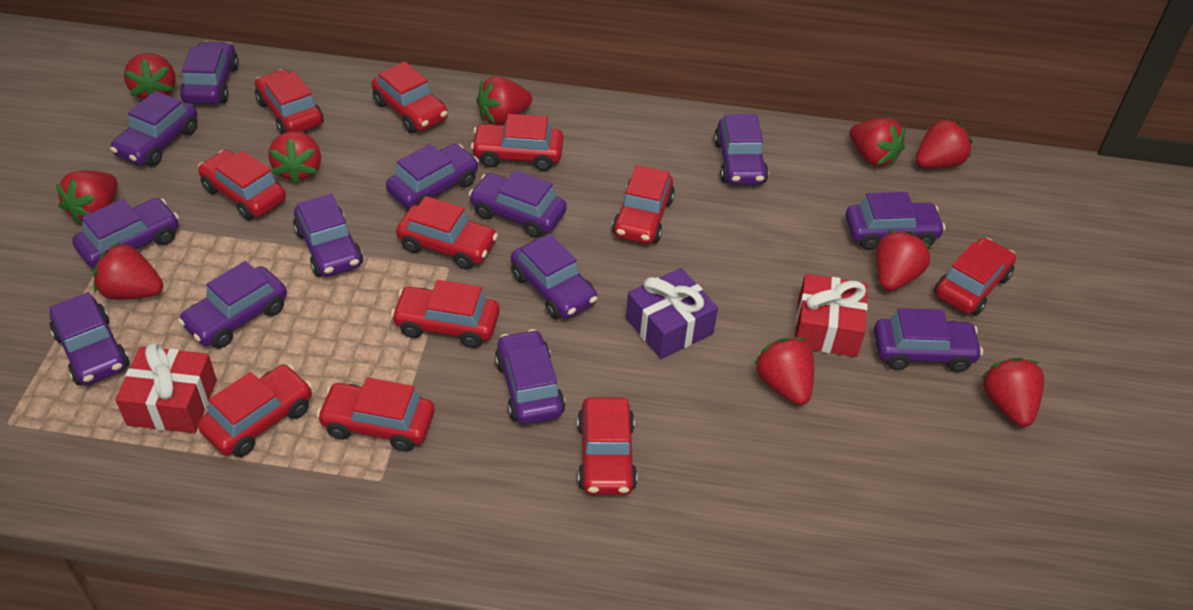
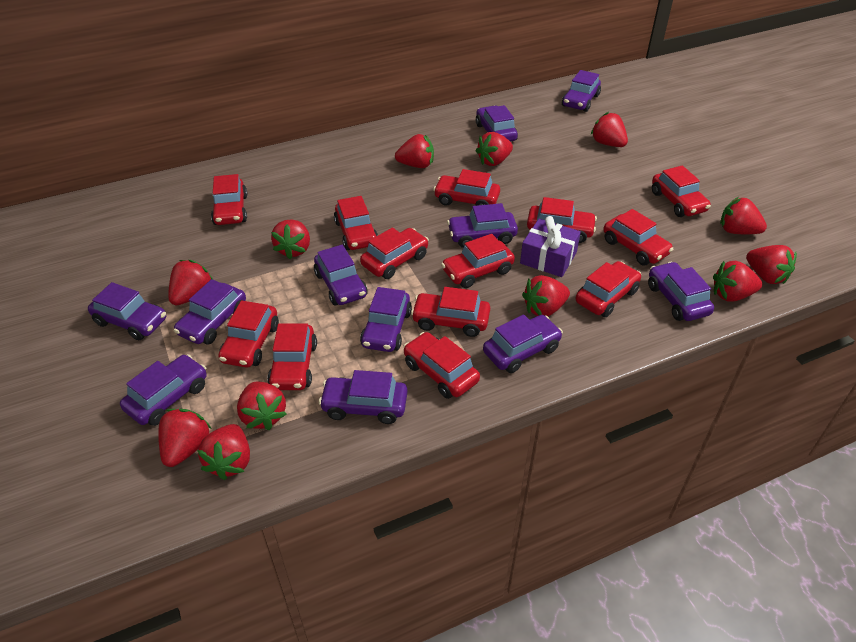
purple car: [49,292,129,385] [72,198,179,268] [110,91,197,166] [178,261,287,349] [180,41,239,104] [293,194,363,277] [386,144,479,209] [469,170,567,238] [495,329,565,425] [511,234,598,320] [714,114,769,185] [845,192,945,250] [874,308,983,372] = 13 -> [88,282,166,340] [120,354,207,426] [174,279,246,344] [314,245,367,306] [319,370,407,424] [360,287,412,352] [447,203,518,248] [476,105,518,141] [483,315,563,373] [562,70,601,112] [648,262,714,321] = 11
red car: [198,150,286,220] [198,364,312,457] [255,69,324,134] [317,377,434,452] [371,61,448,133] [391,280,500,348] [396,196,498,270] [471,114,563,171] [577,397,637,495] [612,165,675,244] [934,238,1016,316] = 11 -> [211,174,247,225] [218,301,279,368] [267,323,317,390] [334,196,378,250] [360,228,429,279] [403,332,480,399] [411,287,490,337] [433,169,500,206] [441,234,515,288] [527,197,597,243] [576,261,641,317] [603,209,674,265] [652,165,711,217] = 13
red gift: [115,343,217,433] [795,274,868,357] = 2 -> none = 0
red strawberry: [56,170,117,225] [93,242,163,300] [124,53,176,99] [268,131,321,184] [476,76,532,125] [754,337,814,405] [850,118,905,167] [876,230,931,291] [915,118,973,168] [981,357,1044,427] = 10 -> [158,409,212,467] [168,260,213,306] [197,424,250,480] [237,381,286,430] [271,219,310,259] [395,134,434,168] [476,132,513,166] [522,275,570,316] [591,112,628,147] [713,261,762,302] [720,197,767,234] [746,245,797,284] = 12

